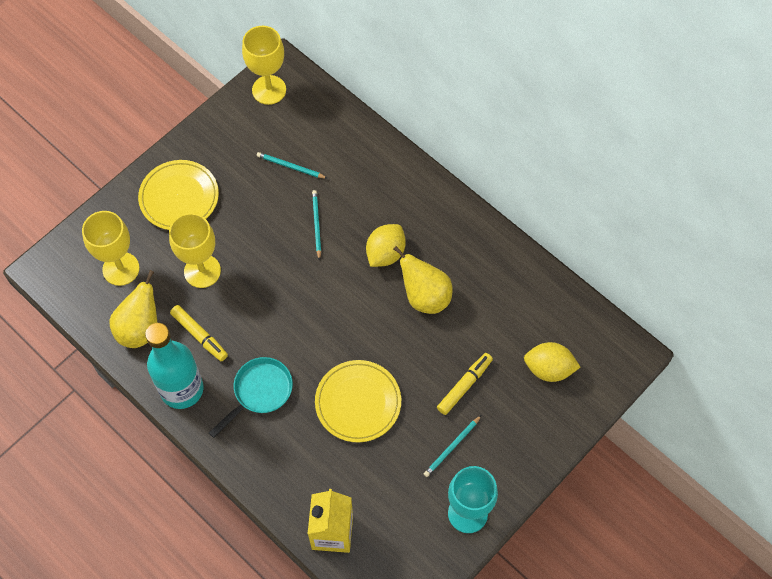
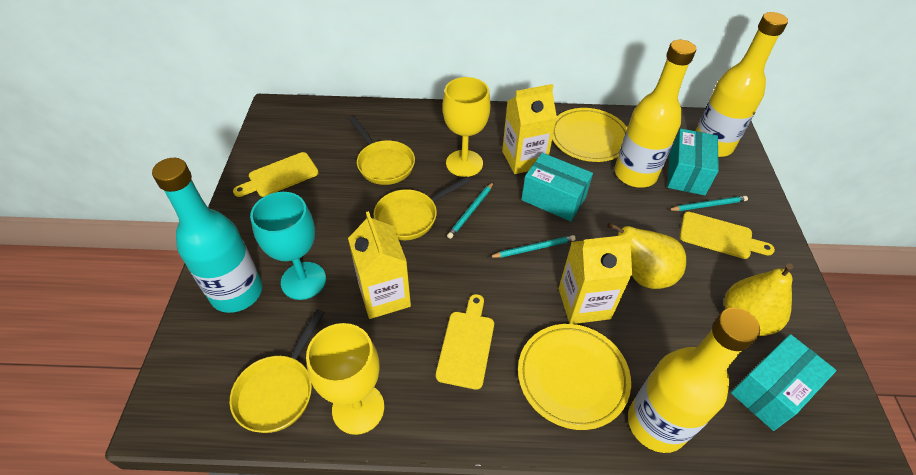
turquoise box: none = 0 -> [521,153,593,221] [668,129,719,195] [731,334,836,431] = 3
turquoise pan: [209,357,293,438] = 1 -> none = 0
yellow bottle: none = 0 -> [615,40,696,188] [628,307,760,453] [696,12,788,157] = 3
yellow carton: [308,489,353,553] = 1 -> [348,211,411,319] [502,84,557,174] [559,234,633,324] = 3
yellow cutting board: none = 0 -> [233,152,319,197] [436,294,494,390] [680,212,775,259] = 3
yellow goblet: [82,211,139,286] [169,213,221,288] [242,26,286,105] = 3 -> [306,323,384,435] [442,77,490,177] = 2
yellow lemon: [366,224,406,267] [524,342,580,382] = 2 -> none = 0
yellow marker: [170,305,228,361] [437,353,493,415] = 2 -> none = 0
yellow pan: none = 0 -> [230,309,324,433] [349,117,415,185] [374,176,471,240] = 3

